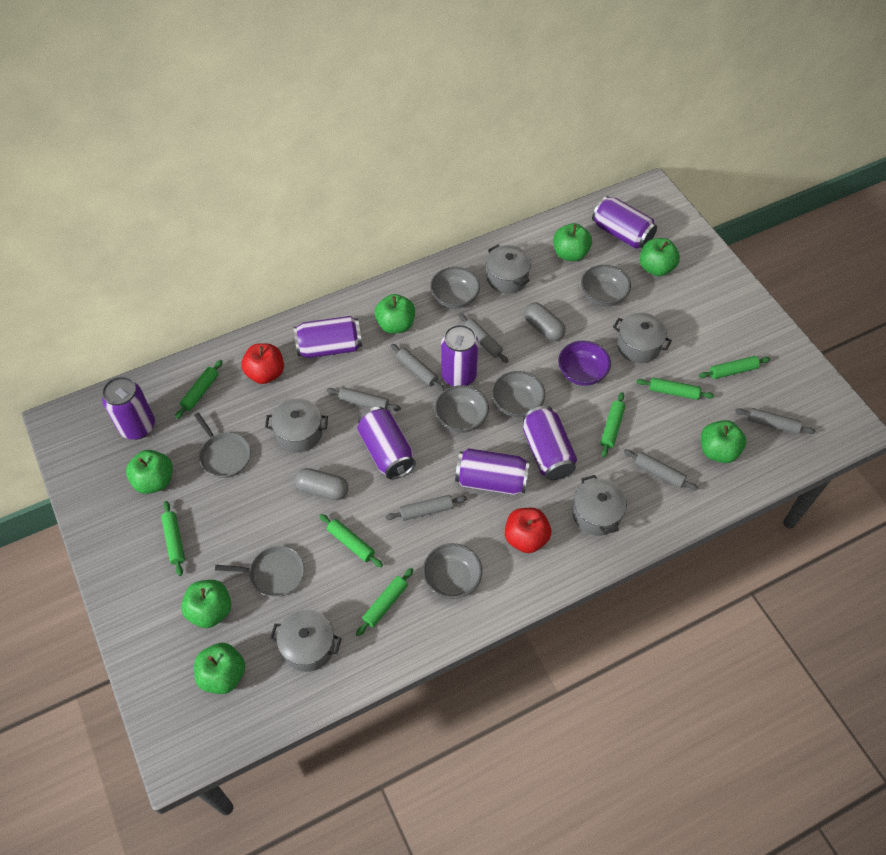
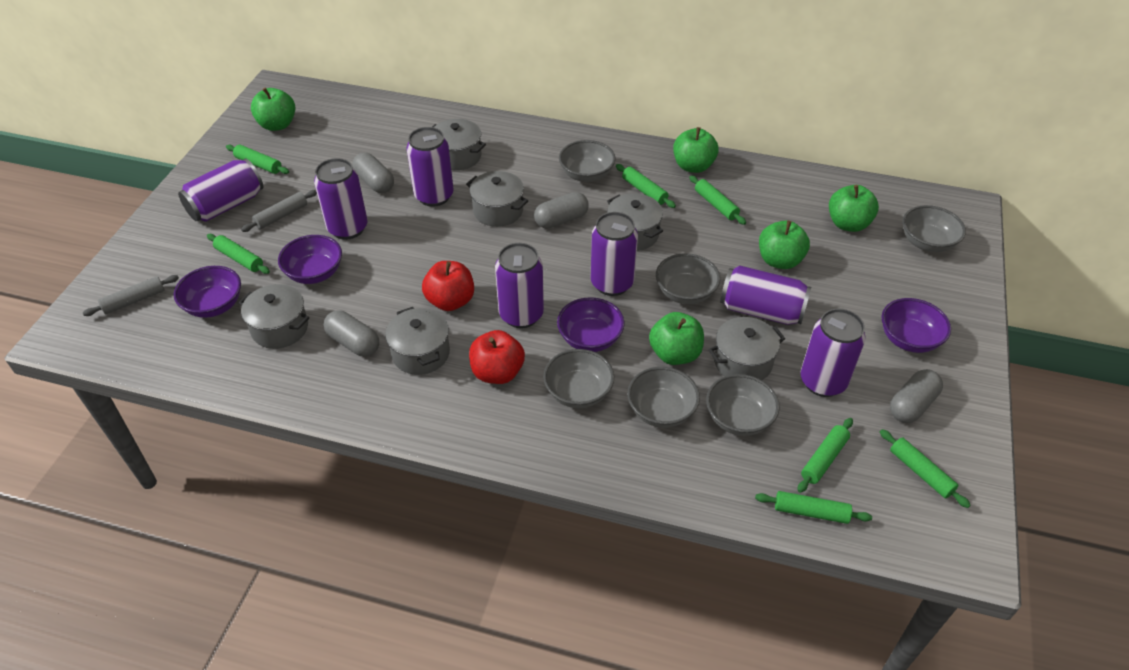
green apple: [126,450,173,494] [181,580,231,628] [194,643,245,694] [375,294,415,334] [553,223,592,261] [640,238,680,276] [701,420,746,463] = 7 -> [251,88,295,131] [649,312,704,365] [673,127,719,173] [759,220,810,269] [829,185,879,232] = 5
grey bowl: [423,543,482,599] [430,267,480,309] [435,385,489,433] [492,371,545,417] [581,265,631,306] = 5 -> [543,349,614,408] [559,140,615,182] [627,367,700,428] [656,253,720,304] [706,374,780,436] [903,205,966,252] = 6
grey capsule: [295,468,348,500] [524,302,566,341] = 2 -> [323,310,379,356] [352,153,394,193] [534,192,589,229] [890,369,943,423] = 4
grey pan: [194,412,251,478] [215,546,304,597] = 2 -> none = 0
grey pot: [265,398,328,453] [270,610,342,672] [486,245,531,294] [573,475,627,536] [613,312,672,363] = 5 -> [239,284,309,349] [385,307,450,375] [432,119,486,170] [466,171,528,227] [607,193,663,251] [708,317,785,380] = 6
grey rolling pin: [326,387,401,411] [386,495,467,521] [391,344,445,391] [459,314,508,363] [624,449,698,491] [735,408,815,434] = 6 -> [83,275,179,316] [241,190,317,232] = 2
purple bowl: [558,340,611,386] = 1 -> [174,266,241,318] [278,235,342,284] [557,297,625,352] [882,298,951,353] = 4

